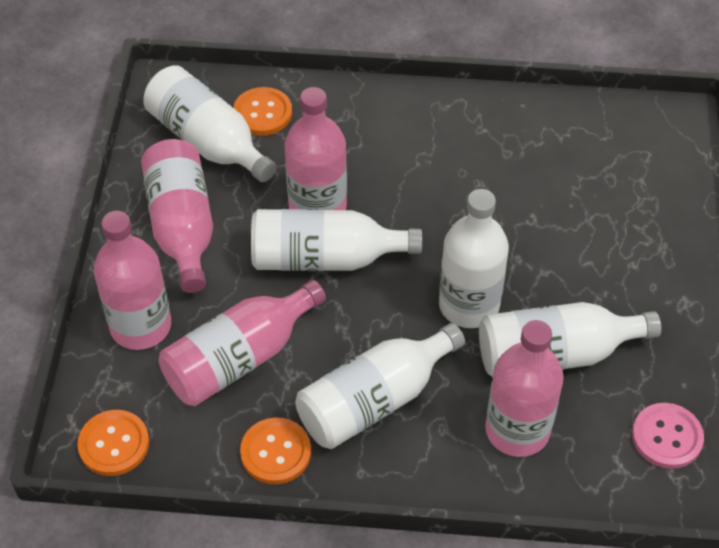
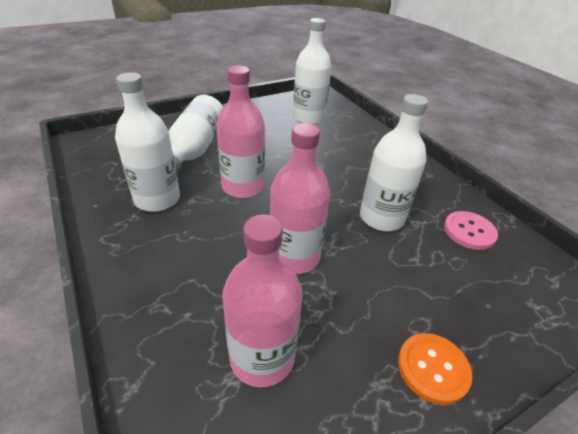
orange button: [77,410,149,476] [233,87,292,136] [240,417,311,484] = 3 -> [398,333,472,405] = 1
pink bottle: [94,211,171,350] [141,139,213,293] [159,280,326,406] [284,87,347,210] [485,320,564,457] = 5 -> [216,66,265,198] [222,215,303,387] [270,123,330,274] = 3
white bottle: [143,65,277,182] [251,209,422,271] [295,323,465,449] [439,189,509,328] [479,302,661,377] = 5 -> [115,72,180,212] [169,95,223,172] [293,18,332,125] [360,94,428,231] = 4

